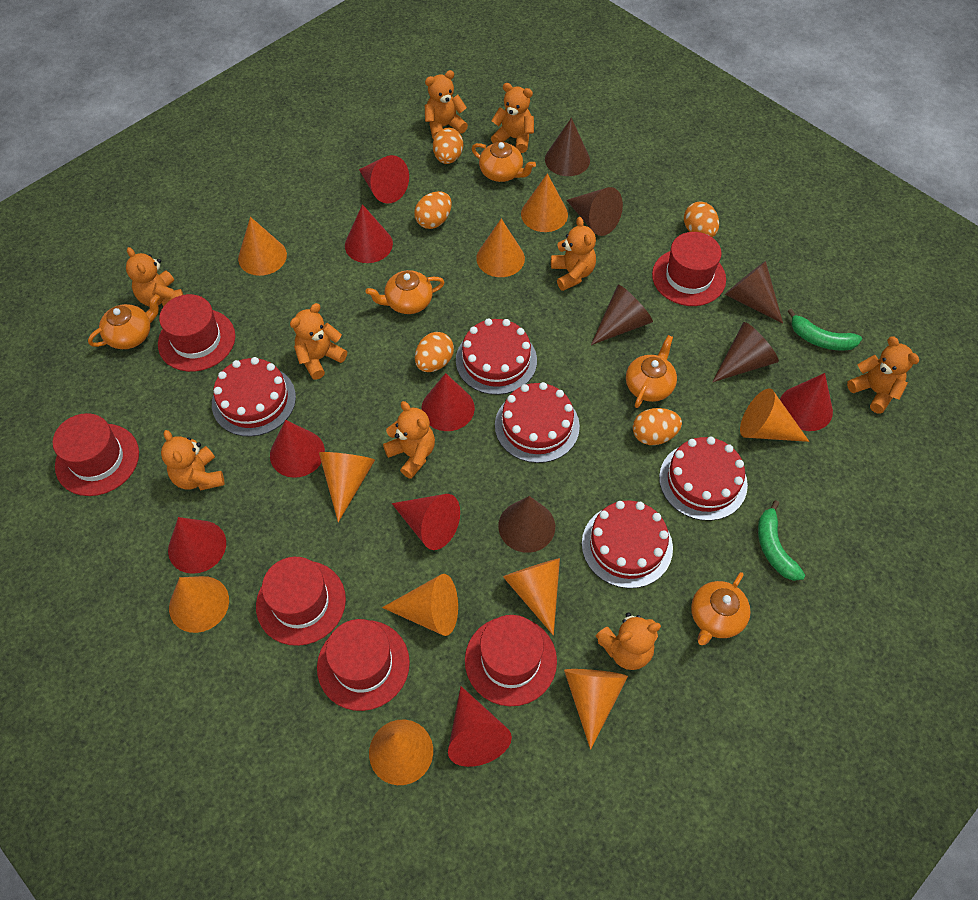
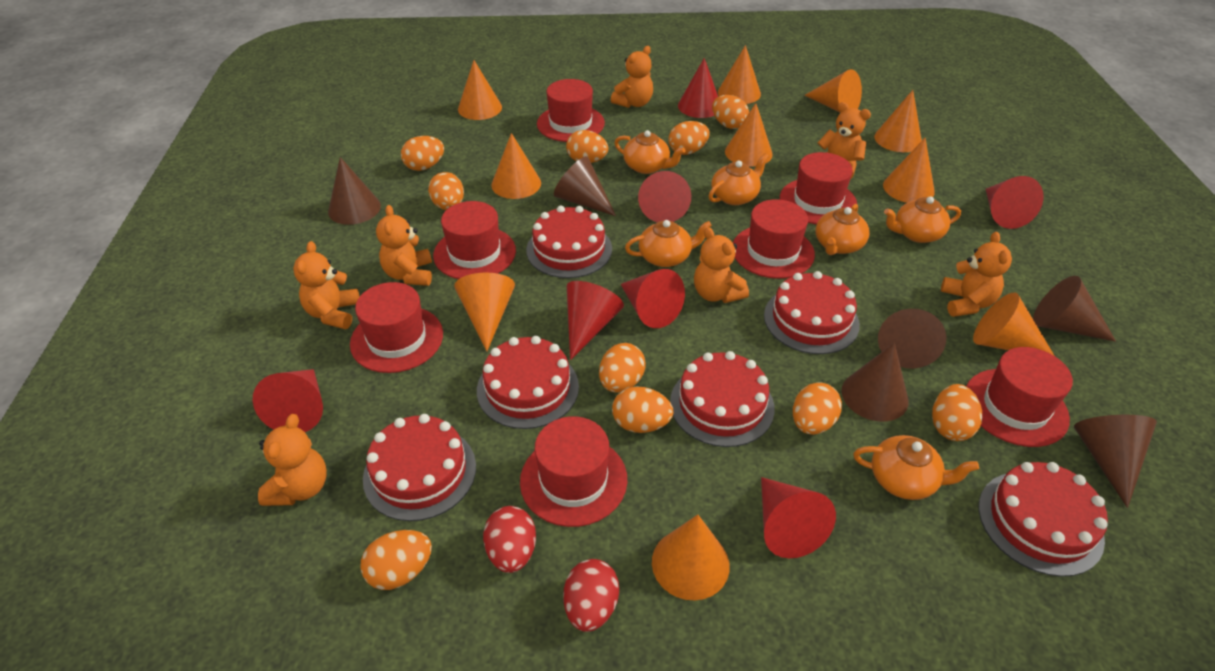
green banana: [758,500,805,581] [788,309,862,351] = 2 -> none = 0
orange egg: [414,191,452,229] [415,332,454,372] [433,128,463,164] [633,408,682,445] [684,201,719,238] = 5 -> [360,530,432,590] [401,136,444,171] [428,172,464,210] [566,130,609,163] [599,343,646,392] [612,386,674,433] [669,121,710,155] [712,95,749,129] [793,382,842,435] [932,384,982,441] = 10
orange teapot: [88,294,160,349] [366,270,445,314] [472,142,536,182] [626,335,677,408] [691,572,751,645] = 5 -> [614,130,685,174] [625,220,712,267] [709,153,769,205] [816,204,870,255] [853,435,979,500] [884,196,961,243] = 6
orange teddy bear: [126,247,183,307] [161,430,225,490] [290,303,347,380] [383,401,435,479] [425,70,468,140] [491,83,534,153] [551,217,596,291] [596,612,661,670] [847,336,919,414] = 9 -> [258,414,327,506] [293,241,360,329] [376,205,432,286] [611,46,653,108] [694,227,749,303] [818,102,871,179] [941,232,1012,317] = 7
red cake: [212,357,296,437] [456,318,537,395] [495,382,580,463] [582,500,673,588] [659,437,748,521] = 5 -> [363,414,476,521] [477,336,579,429] [526,206,612,278] [670,351,775,447] [764,271,860,354] [978,462,1108,577] = 6
red cone: [168,517,226,574] [270,420,325,478] [345,204,393,263] [359,155,409,204] [392,494,460,550] [421,373,475,431] [448,686,512,767] [780,373,833,431] = 8 -> [253,369,323,432] [567,281,624,360] [620,269,685,328] [638,171,691,222] [678,58,718,118] [761,477,836,558] [986,176,1044,229] = 7
red egg: none = 0 -> [483,506,536,573] [563,559,619,632] = 2
red hat: [53,413,139,496] [158,294,235,372] [256,557,346,646] [317,619,410,711] [465,615,557,706] [652,232,726,306] = 6 -> [350,282,443,373] [433,201,516,279] [520,416,627,527] [537,79,605,142] [733,199,815,279] [780,152,857,225] [966,347,1073,447] = 7

